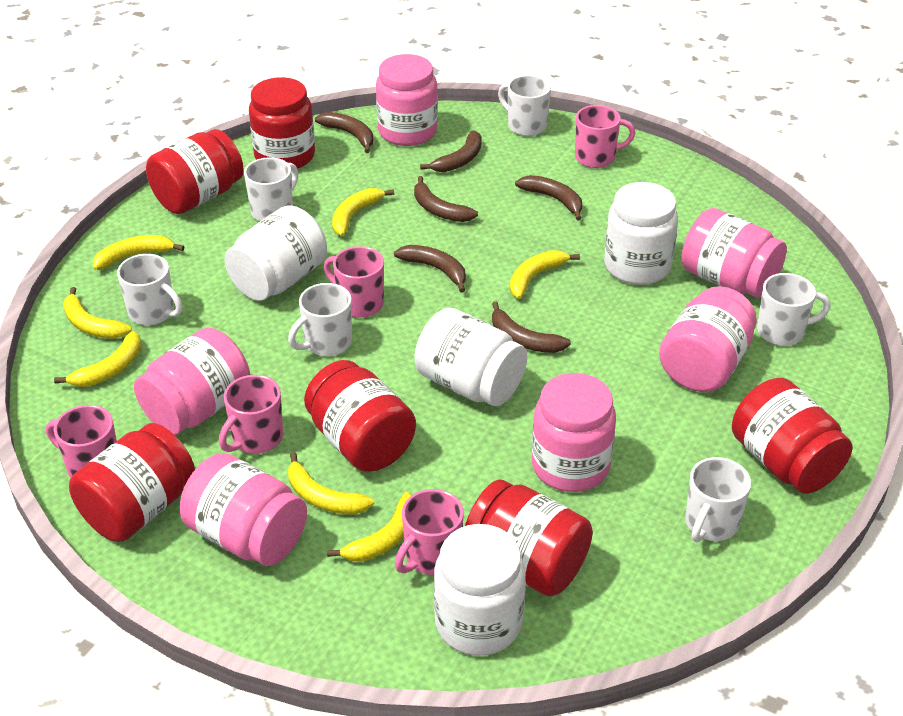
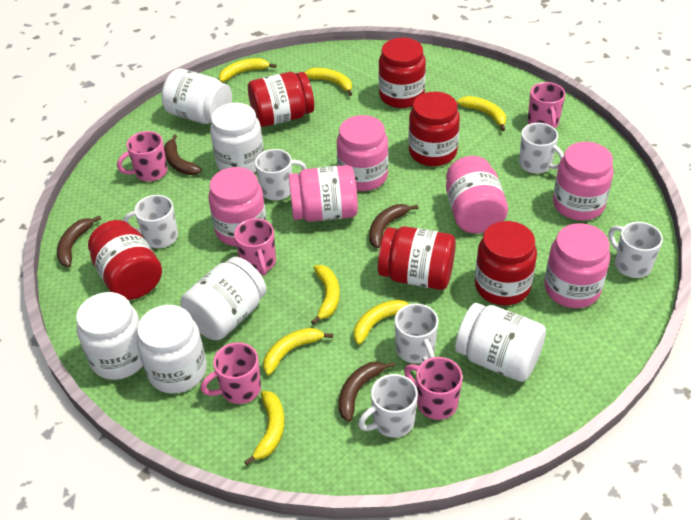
brown banana: [315,112,373,153] [394,245,466,293] [414,176,478,222] [420,131,482,172] [492,301,571,353] [515,175,582,220] = 6 -> [57,215,101,267] [164,134,202,175] [339,362,395,422] [369,204,418,248] = 4
white jar: [224,205,327,301] [415,308,527,406] [434,524,526,656] [604,182,678,285] = 4 -> [76,292,143,380] [137,305,207,394] [162,69,232,124] [181,257,266,340] [210,103,264,173] [455,303,546,382] = 6

